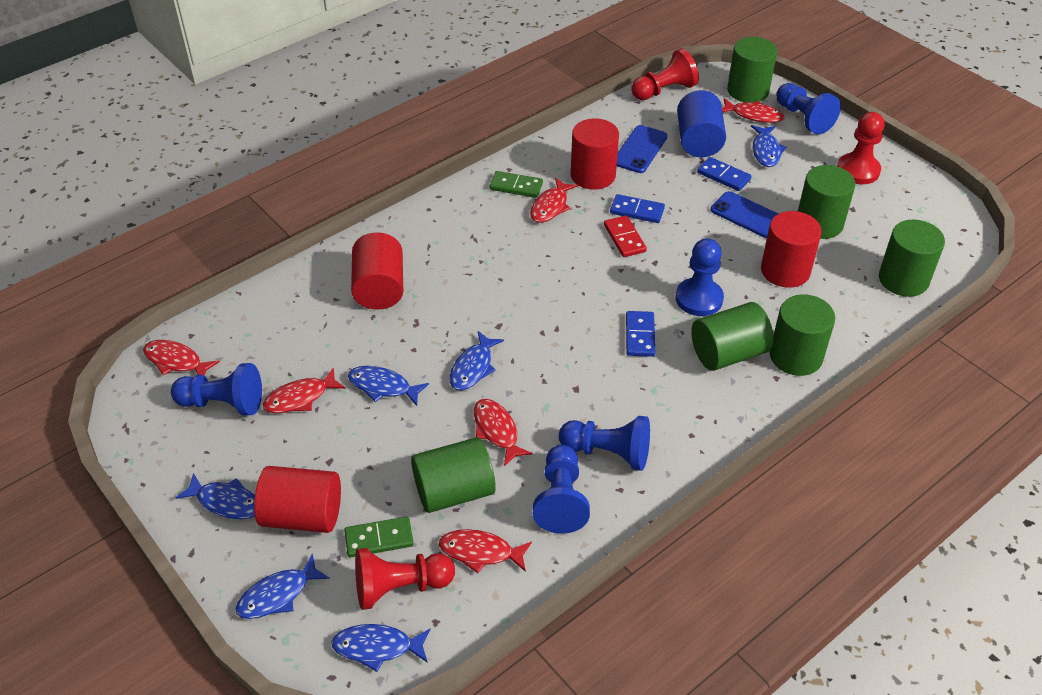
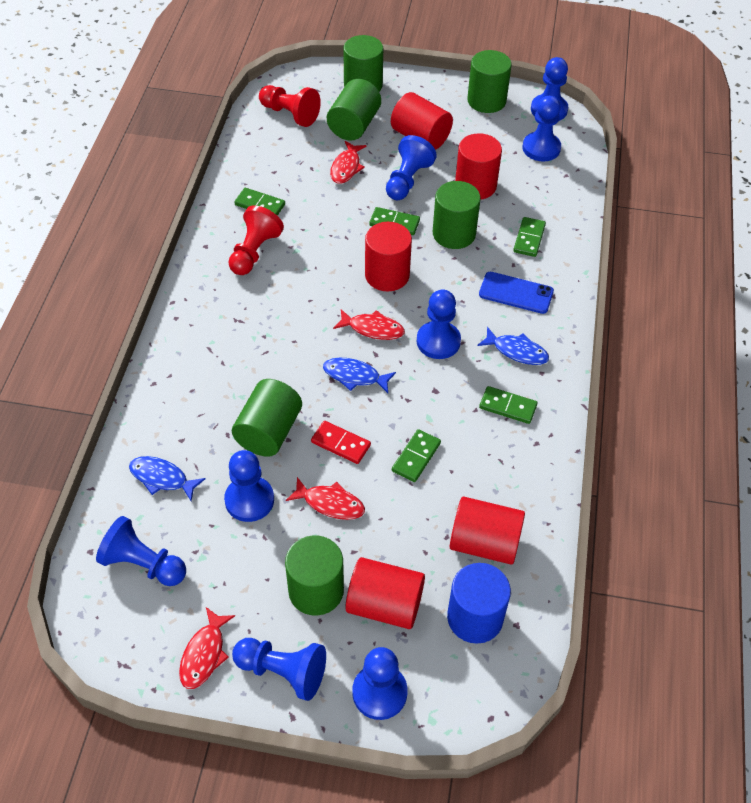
blue domino: [610,194,665,223] [626,311,655,357] [697,157,752,191] = 3 -> none = 0
blue fish: [175,473,255,519] [235,553,330,619] [332,624,431,672] [348,366,429,406] [450,331,504,390] [751,125,786,167] = 6 -> [129,456,205,501] [323,358,396,393] [477,327,549,365] = 3
blue pawn: [171,363,262,415] [533,444,590,534] [559,416,650,471] [675,238,724,316] [776,83,841,135] = 5 -> [96,516,186,586] [224,450,274,522] [232,638,326,701] [352,647,408,720] [386,135,437,200] [417,289,461,359] [522,96,561,161] [531,57,568,121] = 8
blue phone: [617,125,668,173] [710,191,778,239] = 2 -> [479,272,554,314] = 1
green domino: [344,516,414,558] [489,171,543,198] = 2 -> [234,188,285,216] [369,207,420,235] [392,429,441,482] [479,386,537,424] [513,217,546,257] = 5
red cylinder: [254,466,341,533] [351,232,403,310] [571,118,619,190] [761,211,822,288] = 4 -> [346,557,425,629] [365,222,412,291] [391,92,453,150] [450,497,525,565] [455,133,502,200] = 5
red fish: [143,340,220,376] [263,368,346,413] [439,529,532,573] [474,399,532,466] [530,178,578,223] [722,98,784,123] = 6 -> [179,607,235,689] [286,477,365,520] [330,141,367,184] [333,309,405,340] = 4
red pawn: [355,548,455,610] [632,48,699,100] [837,112,885,184] = 3 -> [229,206,284,275] [259,85,321,127] = 2

